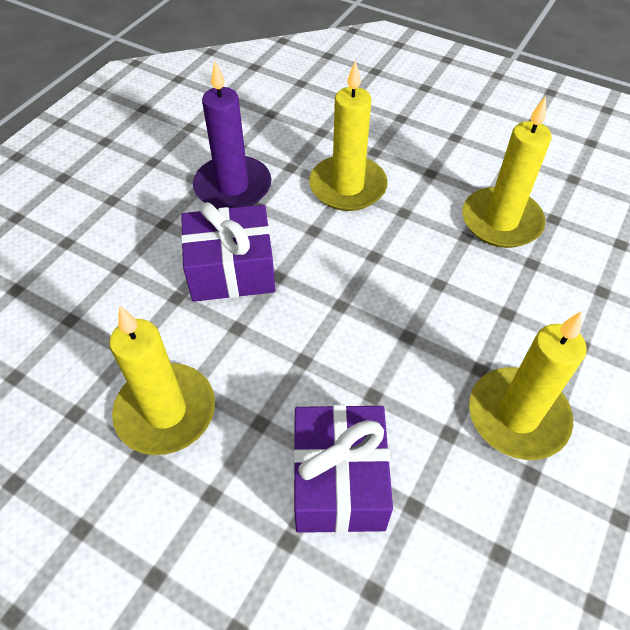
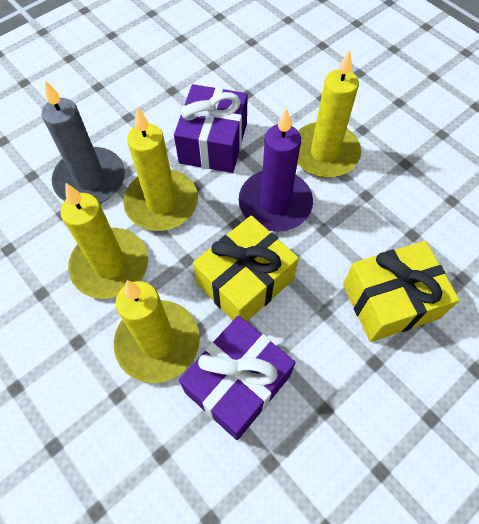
grey candle: none = 0 -> [42,80,125,203] = 1
yellow gift: none = 0 -> [193,215,299,322] [343,241,459,342] = 2

